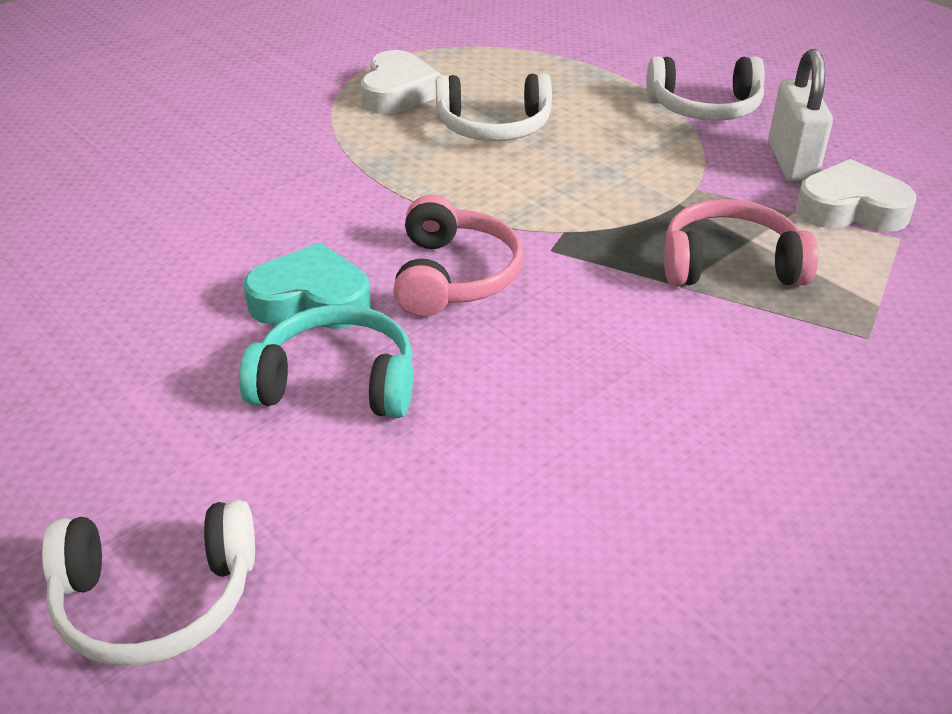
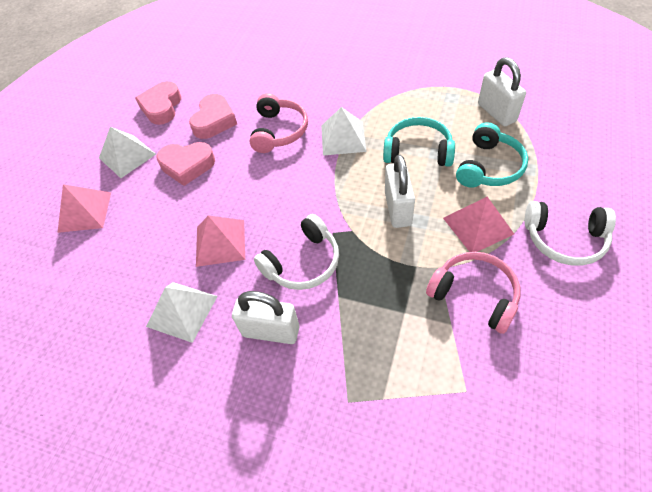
pink heart: none = 0 -> [135,81,181,125] [157,142,215,186] [189,94,237,139] = 3
pink pyramid: none = 0 -> [57,184,111,233] [196,215,245,267] [443,197,514,252] = 3
turquoise headphones: [239,305,413,418] = 1 -> [383,117,455,167] [456,122,528,188] = 2
turquoise heart: [244,242,371,329] = 1 -> none = 0
white headphones: [42,500,255,666] [436,73,552,141] [646,56,765,121] = 3 -> [254,214,339,290] [525,201,616,265] = 2
white heart: [361,50,442,114] [796,159,916,232] = 2 -> none = 0
white padlock: [768,49,833,181] = 1 -> [232,291,299,344] [385,155,415,228] [478,57,526,126] = 3
white pyramid: none = 0 -> [99,127,156,178] [146,282,218,343] [321,107,367,156] = 3

